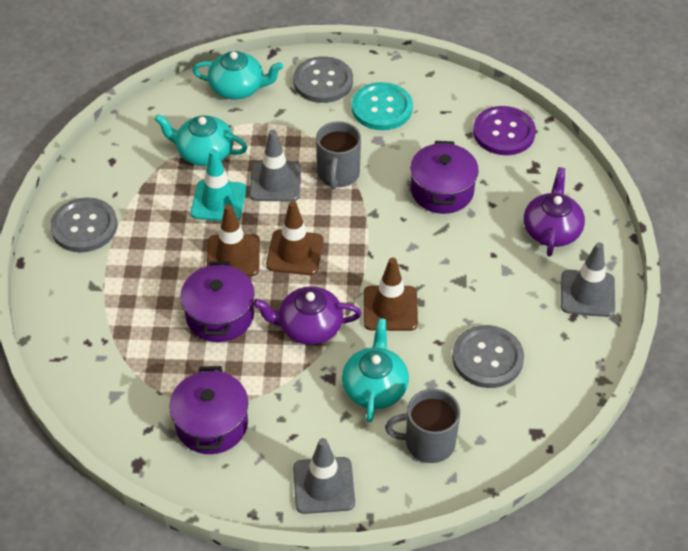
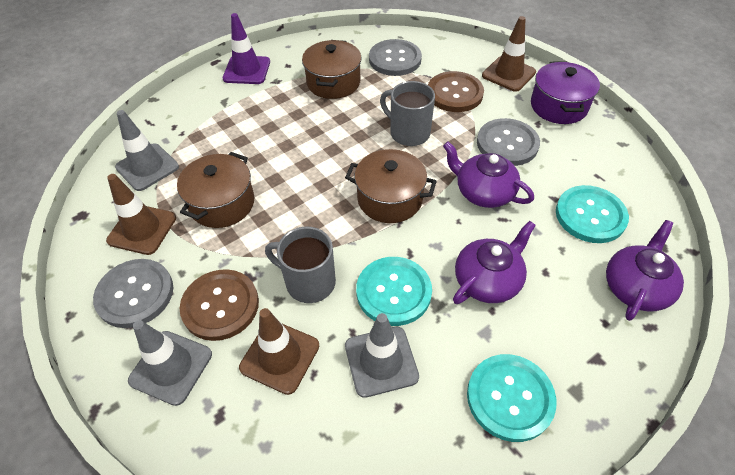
brown button: none = 0 -> [180,269,259,341] [428,71,484,112] = 2
brown pot: none = 0 -> [177,152,254,228] [302,40,362,99] [345,149,437,223] = 3
purple button: [473,106,536,155] = 1 -> none = 0
purple pot: [169,366,248,454] [180,261,254,342] [410,141,479,214] = 3 -> [531,61,600,124] = 1
purple teapot: [253,286,361,345] [524,167,585,257] = 2 -> [443,142,534,208] [453,221,536,304] [606,220,684,321] = 3
purple traffic cone: none = 0 -> [223,13,270,84] = 1
turquoise button: [352,82,413,130] = 1 -> [356,257,432,326] [467,354,556,442] [556,185,629,243] = 3
turquoise teapot: [154,114,248,166] [192,51,283,99] [342,318,409,422] = 3 -> none = 0
turquoise traffic cone: [191,149,247,221] = 1 -> none = 0

